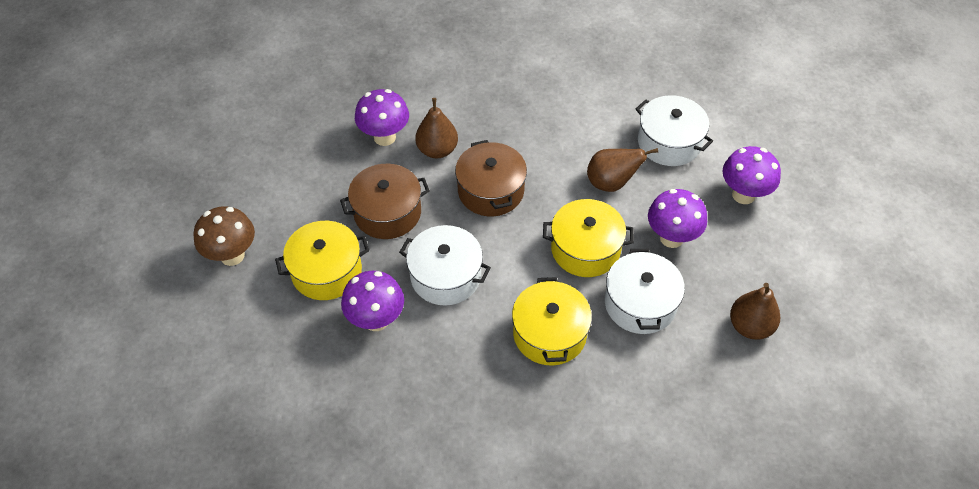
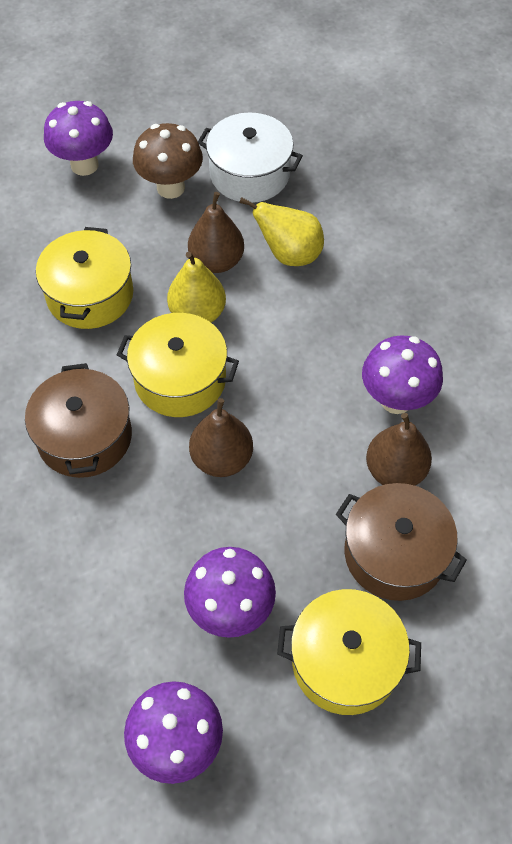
white pot: [399,225,491,306] [605,249,685,334] [636,95,713,166] = 3 -> [198,112,303,203] = 1
yellow pear: none = 0 -> [167,252,226,322] [239,197,324,266] = 2

